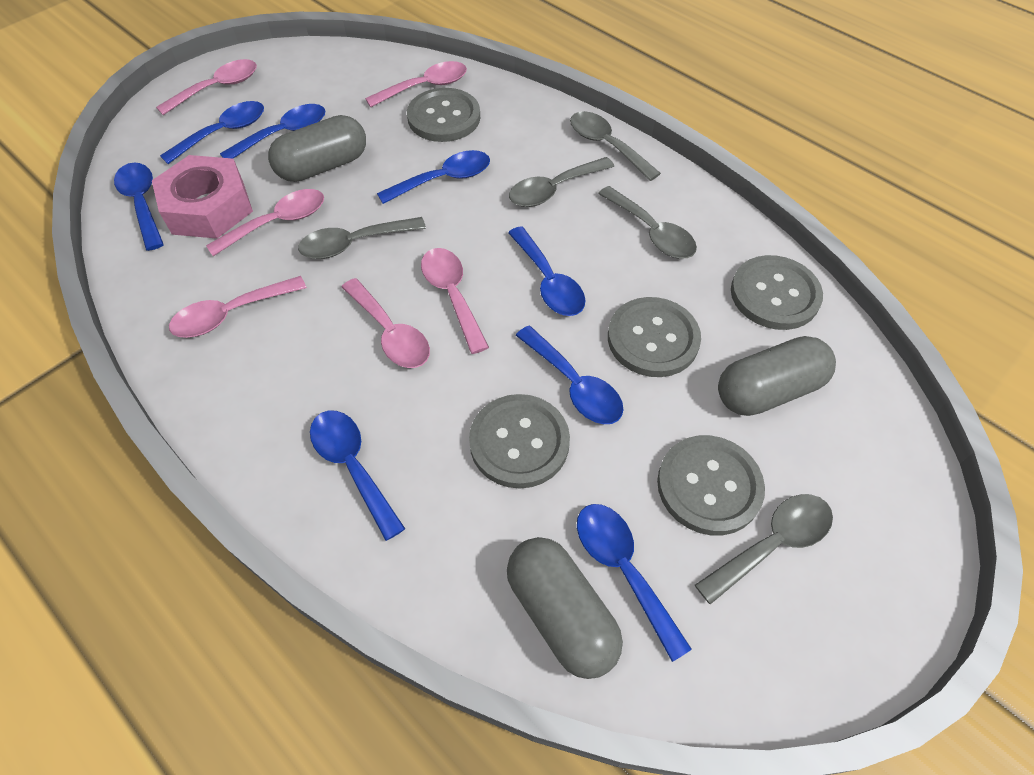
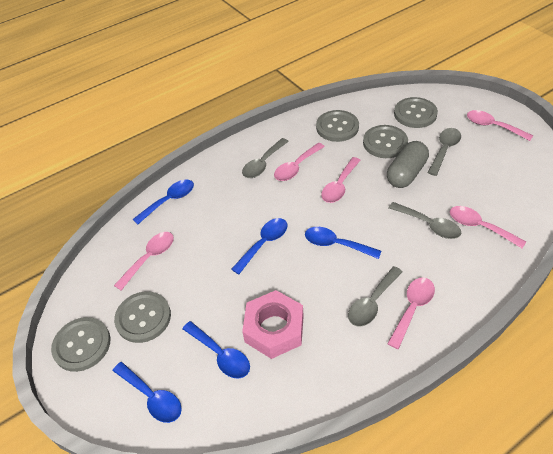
blue spoon: [114,163,164,251] [160,101,264,164] [220,104,325,159] [310,411,405,541] [377,150,490,204] [508,226,586,316] [516,326,624,424] [577,504,692,662] = 8 -> [113,362,182,423] [133,179,194,225] [182,321,250,379] [231,218,287,274] [305,227,381,259] = 5
grey capsule: [268,115,366,182] [507,537,623,679] [718,336,836,416] = 3 -> [387,141,429,188] = 1
grey spoon: [298,217,426,259] [509,157,614,207] [570,111,661,181] [598,186,697,259] [695,494,833,604] = 5 -> [242,138,289,178] [348,266,402,326] [388,202,461,239] [427,128,461,176] = 4

